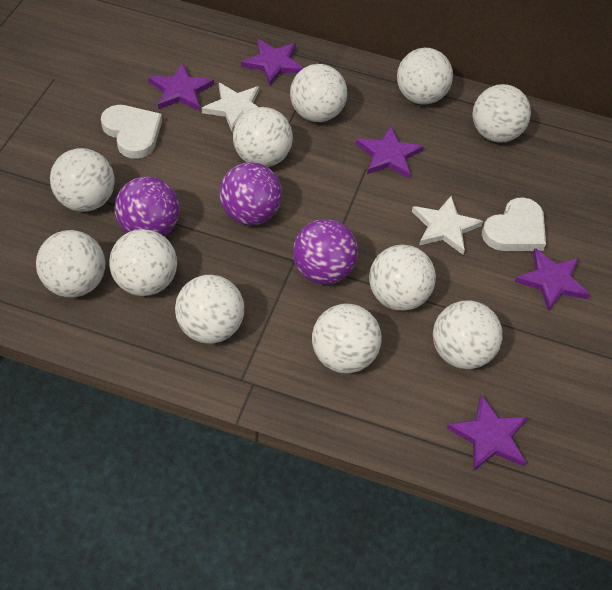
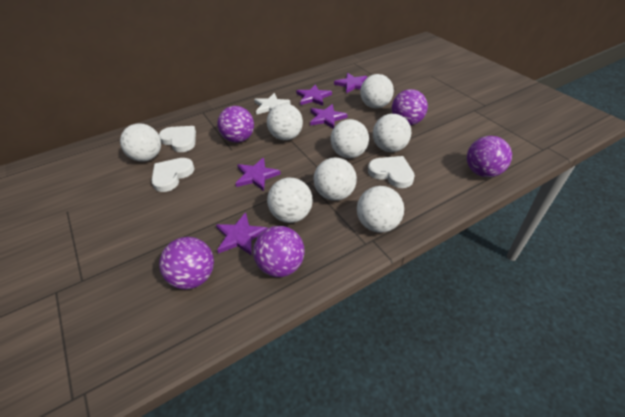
purple ball: [115,176,180,236] [219,162,282,225] [293,219,358,284] = 3 -> [159,237,214,289] [218,106,254,143] [253,226,305,277] [392,89,428,125] [467,136,512,177] = 5
white ball: [36,230,105,298] [50,148,115,212] [109,229,177,296] [175,275,244,344] [233,107,293,167] [290,64,347,122] [312,304,382,373] [369,245,436,311] [397,48,453,105] [433,301,502,369] [472,84,531,143] = 11 -> [120,123,161,162] [267,103,303,140] [267,178,313,223] [314,157,357,201] [331,119,369,158] [357,186,404,233] [360,74,394,108] [373,114,411,152] = 8
white heart: [101,105,162,159] [482,197,546,251] = 2 -> [151,158,195,192] [159,126,196,152] [368,156,415,188] = 3
white star: [202,83,259,133] [412,196,483,254] = 2 -> [254,93,291,114] = 1

